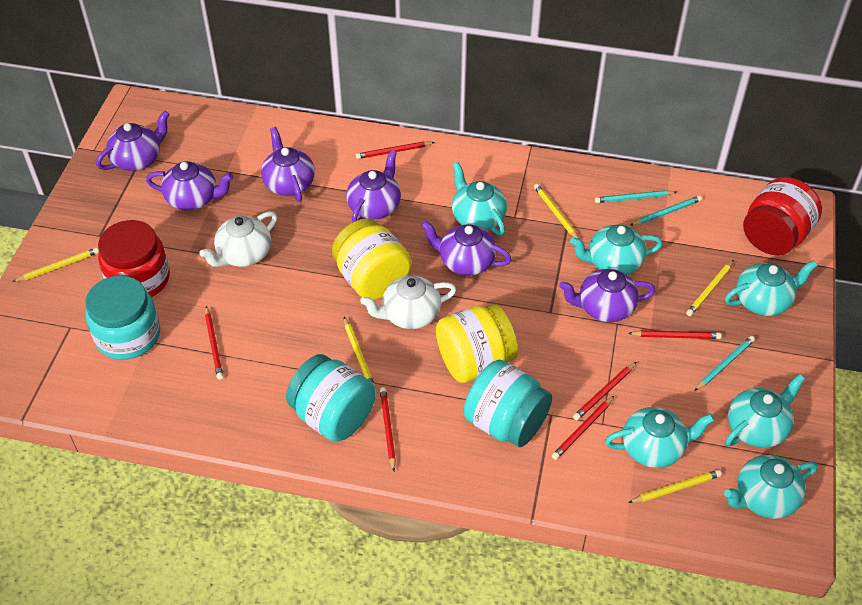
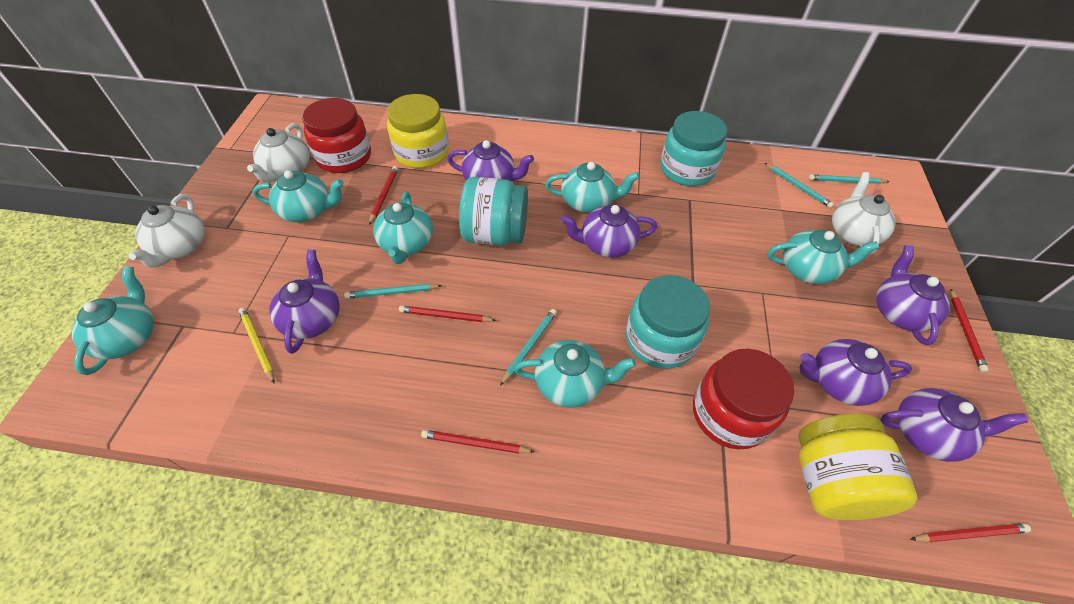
red pencil: [205,306,223,380] [356,141,435,159] [380,387,396,471] [552,396,614,460] [573,362,636,420] [628,330,722,339] = 6 -> [369,166,398,225] [399,305,496,322] [421,430,535,454] [910,523,1031,542] [950,289,989,372] = 5
turquoise pencil: [595,190,676,203] [629,195,702,226] [694,336,755,391] = 3 -> [344,284,442,299] [500,309,557,386] [765,163,834,208] [808,175,889,184] = 4
white teapot: [199,211,277,267] [360,276,457,329] = 2 -> [128,194,205,268] [247,123,310,183] [832,172,896,255] = 3
yellow pencil: [12,247,99,282] [344,317,375,386] [534,184,579,239] [628,470,722,503] [686,260,734,316] = 5 -> [238,307,275,384] = 1

